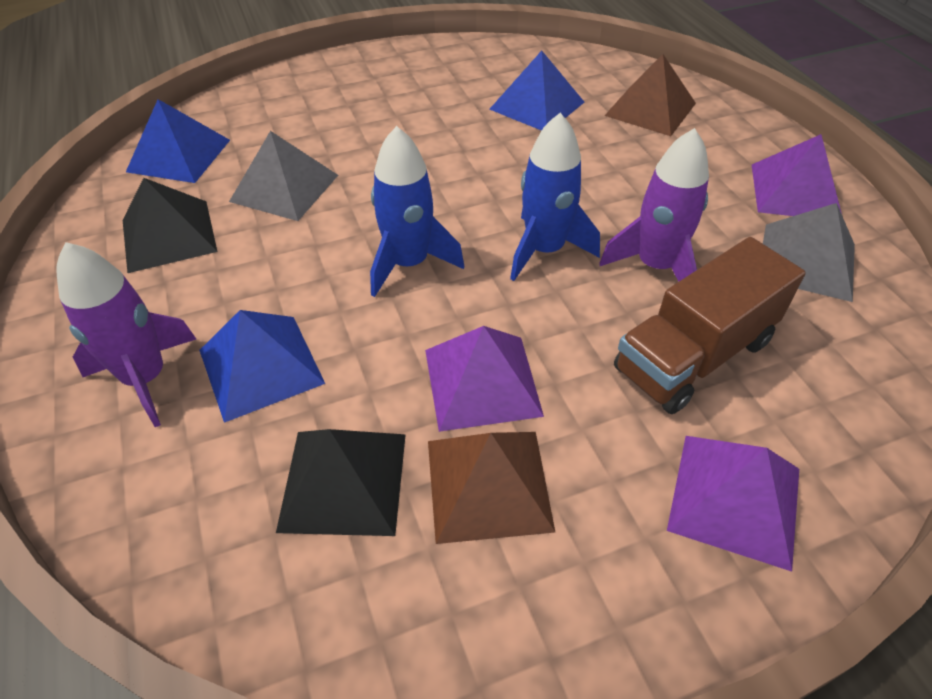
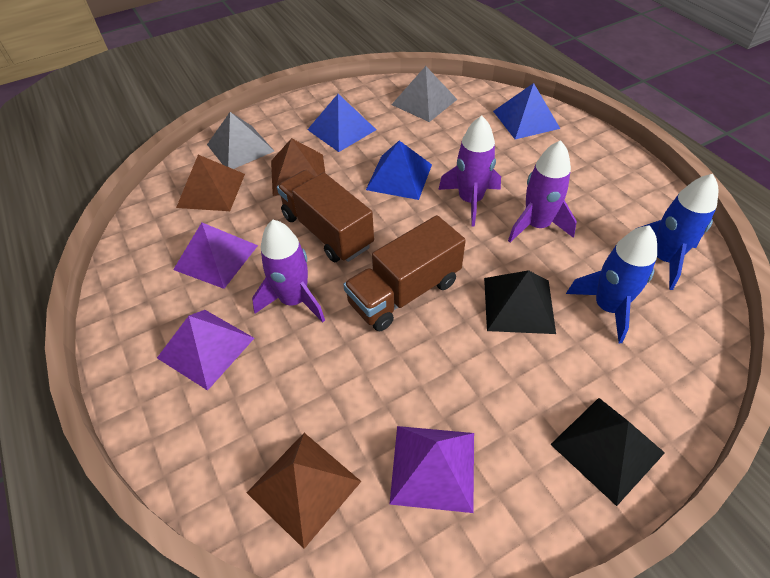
brown pyramid: [428,432,555,544] [604,54,696,136] = 2 -> [176,155,245,211] [247,433,362,549] [271,138,325,196] = 3
brown truck: [614,237,806,414] = 1 -> [277,170,374,262] [343,215,466,331] = 2
purple rocket: [56,242,196,427] [599,128,709,281] = 2 -> [252,220,325,322] [438,116,501,227] [508,140,577,242] = 3

